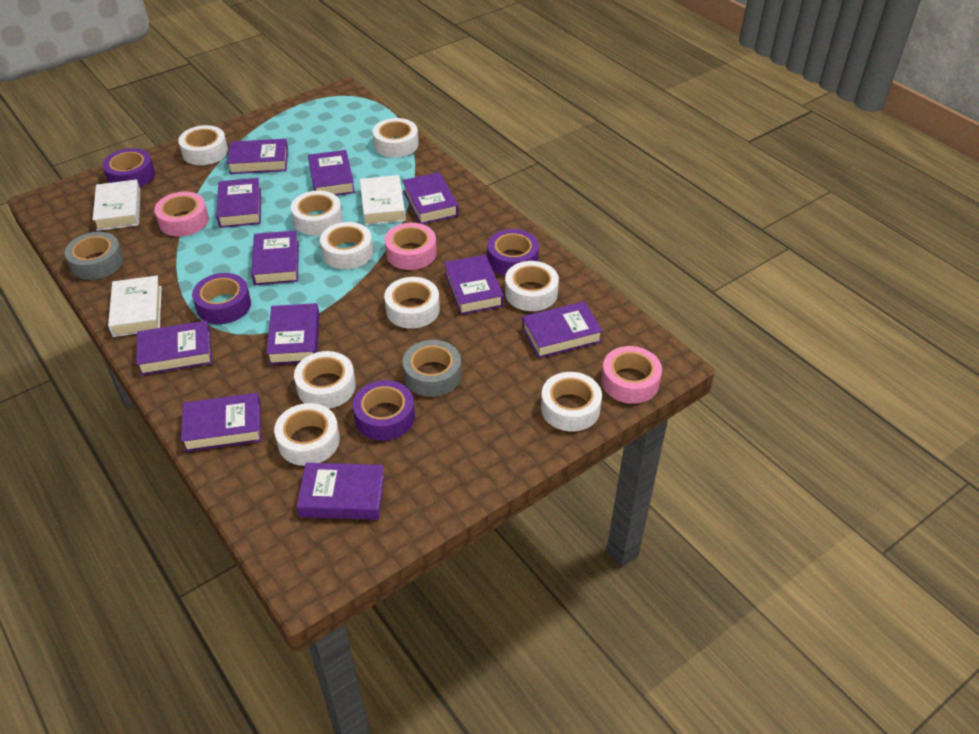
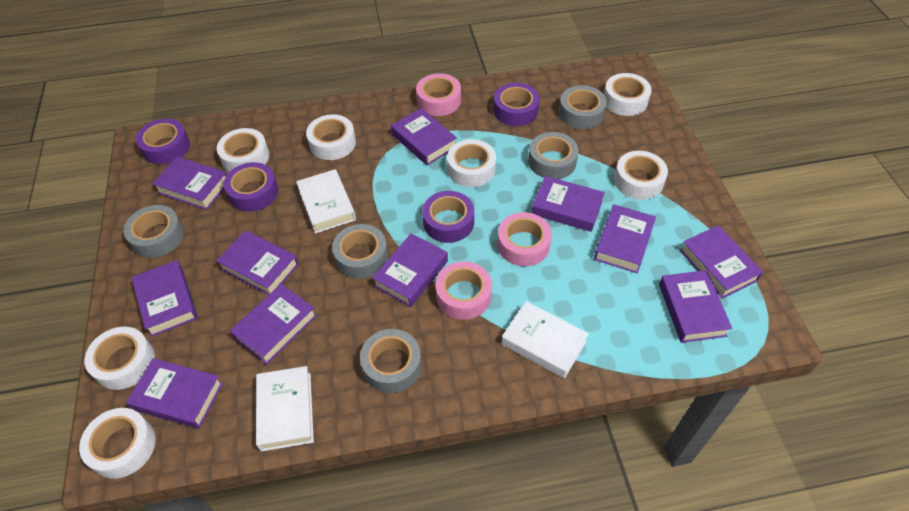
grey tape: [65,232,124,280] [402,340,461,397] = 2 -> [124,205,184,258] [332,224,388,279] [360,329,422,393] [528,132,579,179] [559,85,607,129] = 5
white tape: [178,125,228,165] [274,403,340,466] [291,191,342,235] [294,351,356,409] [320,222,373,269] [373,118,419,157] [384,277,440,329] [505,261,559,311] [541,372,602,431] = 9 -> [79,408,156,479] [84,326,155,390] [217,128,269,172] [306,114,356,160] [447,139,496,187] [604,73,652,116] [614,151,668,200] = 7

